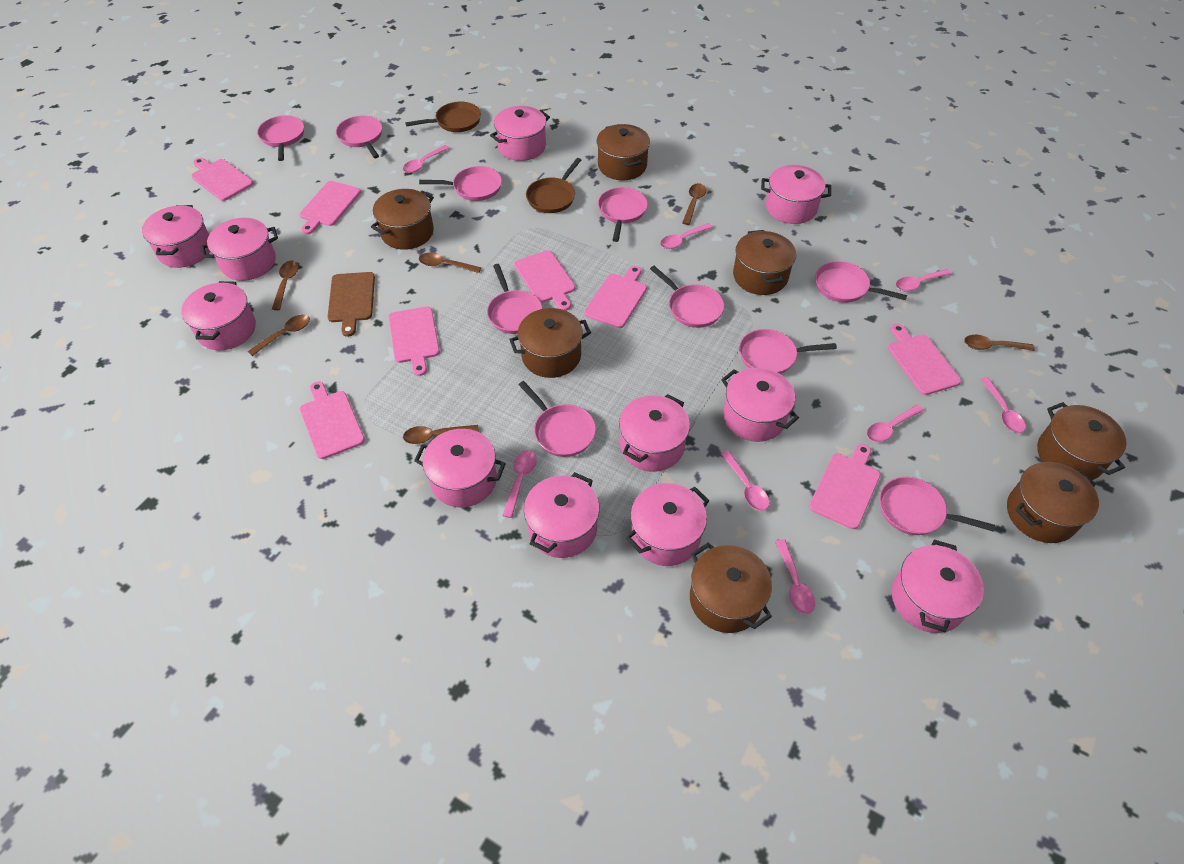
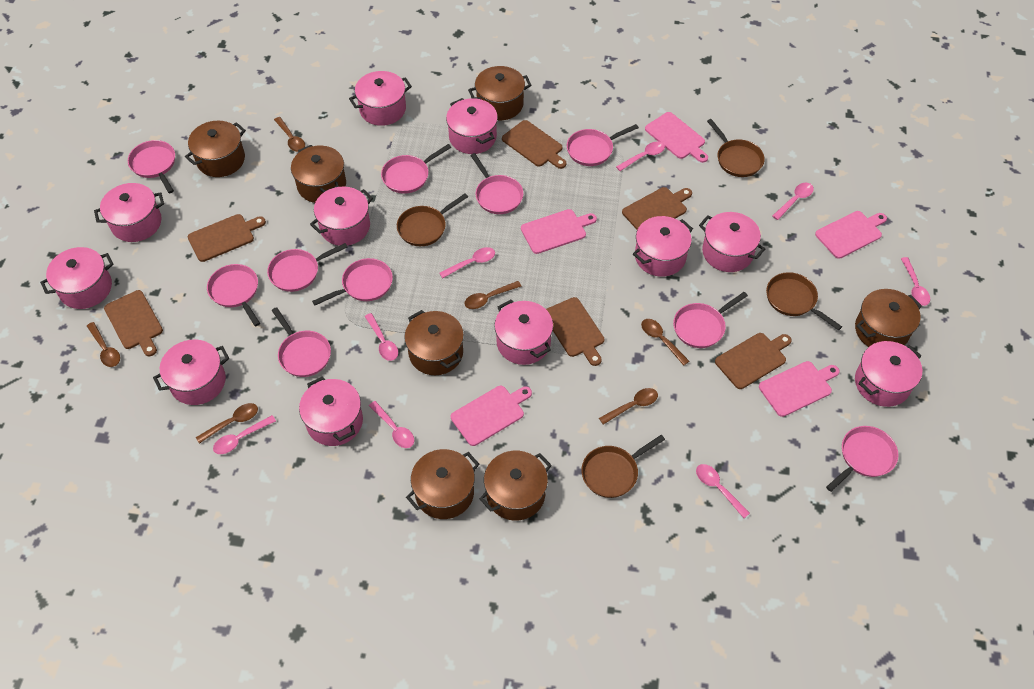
brown cutting board: [328,272,375,337] = 1 -> [104,290,163,356] [188,214,266,262] [502,120,566,169] [546,297,604,366] [622,187,692,230] [715,333,792,389] = 6
brown pan: [405,101,481,132] [526,158,581,213] = 2 -> [397,194,468,246] [582,435,665,498] [707,119,765,177] [766,272,842,331] = 4
pink cutting board: [192,158,253,201] [300,181,361,235] [300,382,365,459] [389,307,440,376] [514,250,575,311] [584,266,647,328] [809,444,881,529] [888,324,961,395] = 8 -> [451,386,532,446] [521,209,597,254] [645,112,708,163] [759,361,839,417] [815,211,887,259] = 5

